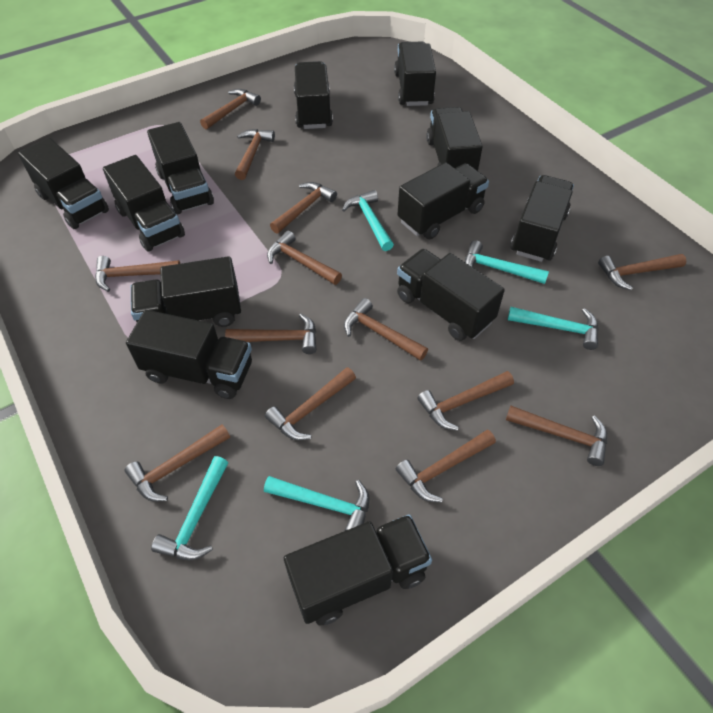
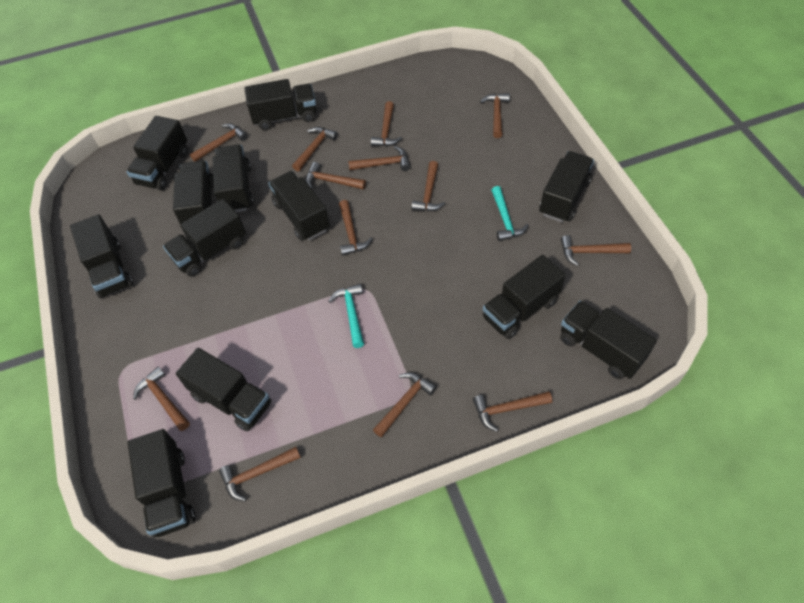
turquoise hammer: [151,456,228,560] [264,476,370,531] [342,190,394,251] [465,241,549,284] [508,307,599,350] = 5 -> [329,284,364,348] [491,186,529,241] = 2

